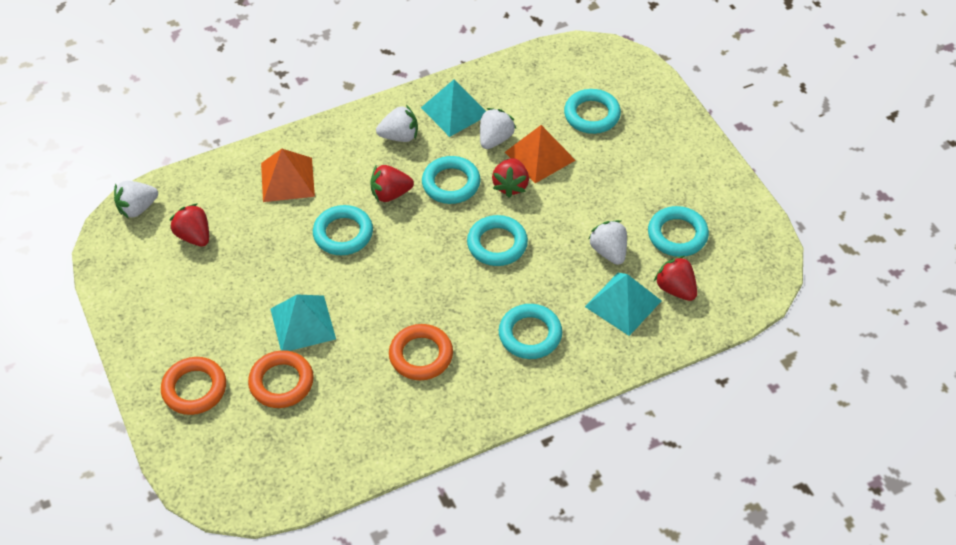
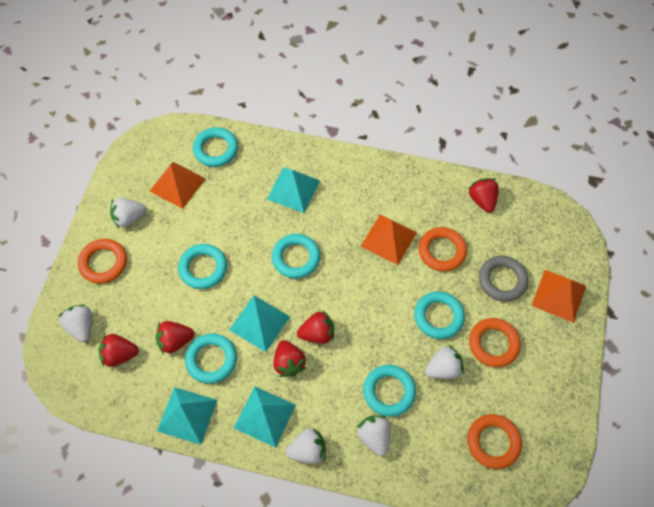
grey ring: none = 0 -> [479,256,528,302] = 1
orange pyramid: [261,149,315,202] [505,125,576,183] = 2 -> [150,162,206,209] [360,215,417,265] [532,270,586,323] = 3
orange ring: [161,357,226,415] [248,350,314,408] [389,324,453,380] = 3 -> [78,239,127,284] [419,227,467,272] [467,414,522,469] [469,318,521,367] = 4
red strawberry: [169,203,209,247] [370,165,414,202] [492,158,529,198] [654,256,697,301] = 4 -> [98,334,139,367] [156,321,194,354] [274,340,307,377] [297,311,334,344] [469,178,499,213] = 5
turquoise pyramid: [270,295,336,351] [421,80,486,137] [585,273,662,336] = 3 -> [157,387,217,445] [229,295,290,352] [234,386,296,448] [267,167,320,213] = 4
white strawberry: [114,181,158,219] [376,105,418,142] [480,108,516,149] [588,220,627,265] = 4 -> [58,305,92,342] [110,198,146,228] [286,428,326,464] [356,416,391,456] [425,345,464,379] = 5

